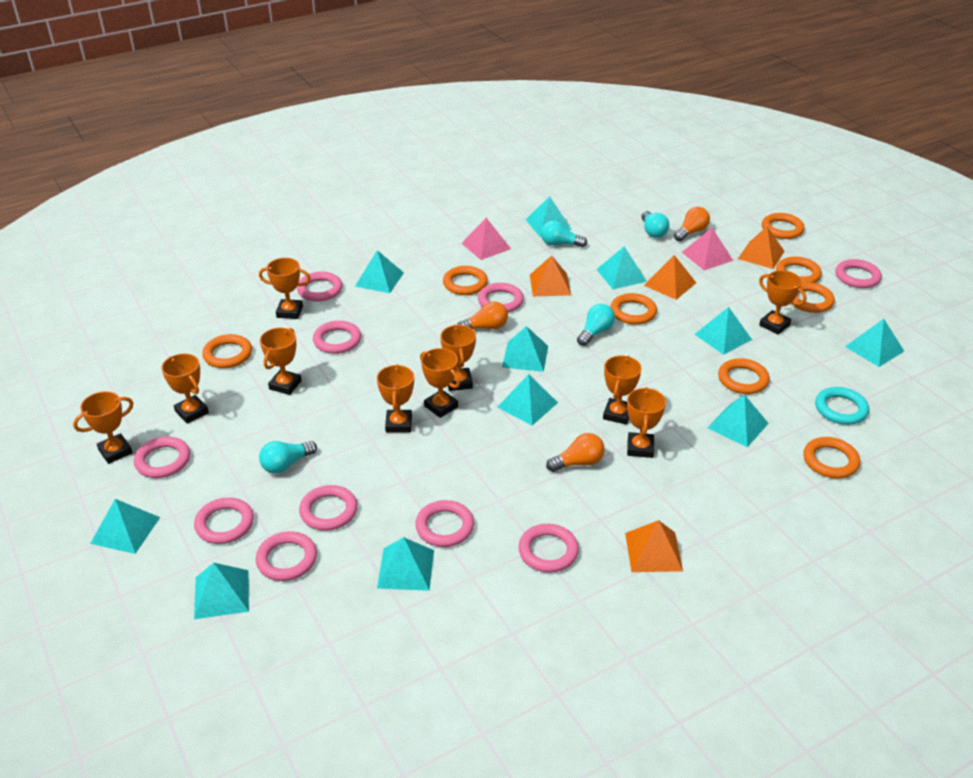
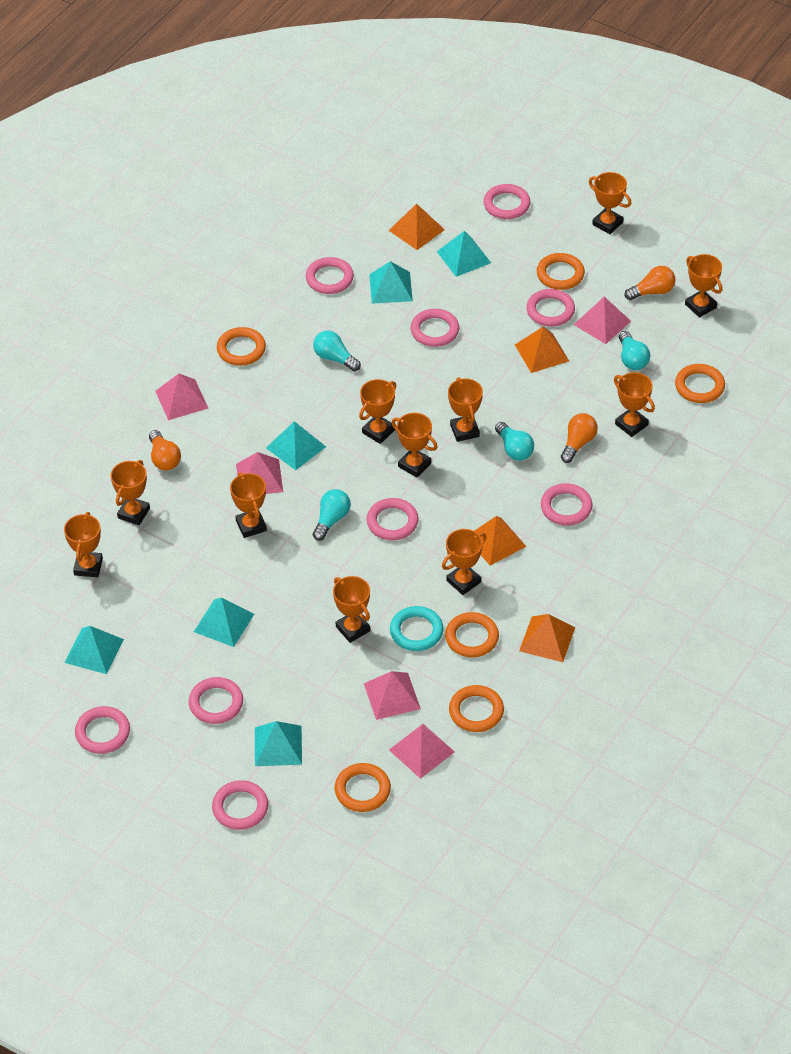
orange ring: [202,334,252,368] [443,266,488,295] [610,293,657,325] [718,358,770,394] [762,213,804,239] [776,257,822,283] [791,282,835,313] [803,437,860,478] = 8 -> [217,327,266,366] [335,763,391,812] [445,612,499,657] [449,685,504,732] [537,253,585,290] [675,364,725,403] = 6
orange trophy: [73,391,133,464] [161,354,209,424] [259,258,311,319] [260,328,302,395] [377,364,414,433] [420,348,460,418] [440,325,476,391] [603,356,642,425] [627,387,666,458] [759,270,807,335] = 10 -> [64,512,103,577] [111,460,150,525] [230,472,267,538] [333,576,370,643] [359,379,396,444] [392,413,438,478] [442,529,486,595] [448,377,483,442] [589,172,631,234] [614,372,655,437] [685,254,722,317] = 11
pink pyramid: [461,218,511,260] [682,228,733,270] = 2 -> [155,374,208,420] [236,452,283,494] [364,671,421,720] [389,724,455,779] [573,297,631,344] = 5
pink ring: [134,437,190,478] [194,497,254,544] [256,531,317,581] [297,272,342,302] [299,485,357,531] [313,321,361,354] [415,500,474,547] [478,283,524,312] [518,524,579,573] [835,259,882,288] = 10 -> [75,706,130,754] [189,677,243,724] [212,780,268,830] [306,257,354,294] [367,498,419,540] [411,309,459,347] [483,184,530,219] [526,289,575,326] [541,483,592,526] = 9
turquoise pyramid: [90,499,160,554] [194,563,249,619] [355,250,404,293] [377,537,434,591] [497,374,558,426] [502,326,548,372] [525,196,572,237] [596,246,647,289] [694,307,752,355] [707,394,769,447] [845,319,904,367] = 11 -> [64,626,124,674] [194,598,254,647] [255,721,302,766] [266,421,326,470] [369,261,413,304] [437,231,491,277] = 6

